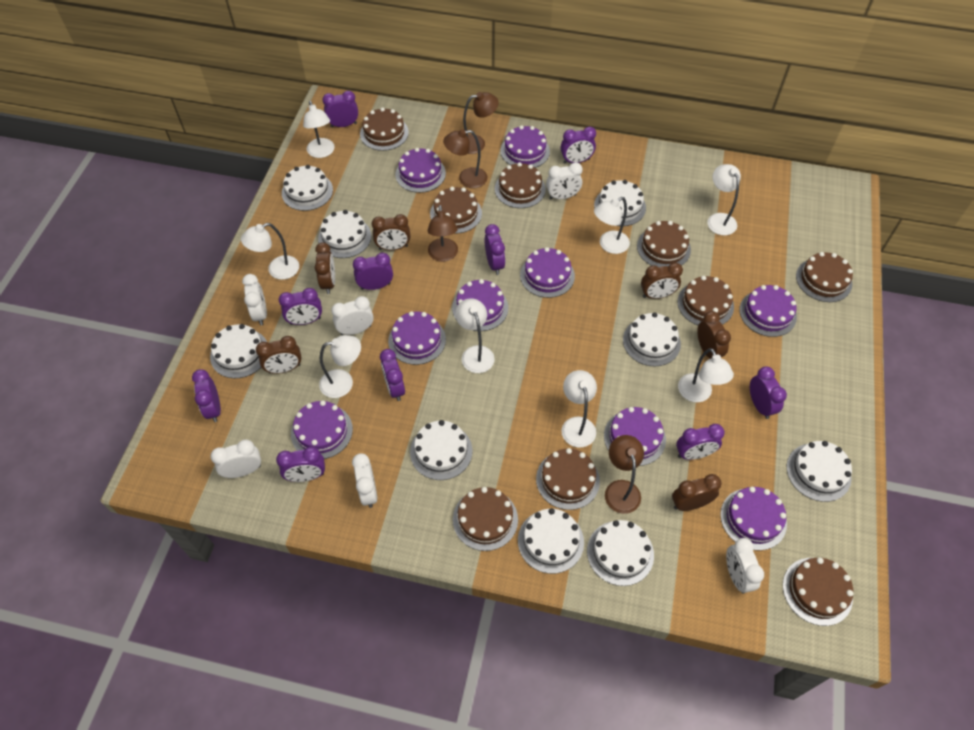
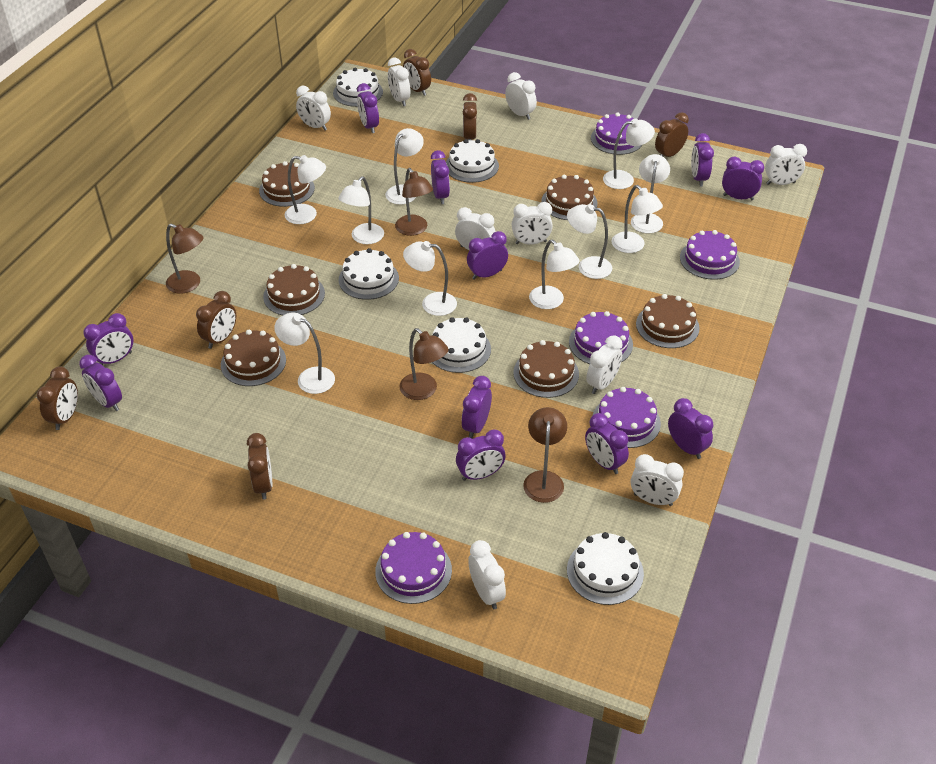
brown cake: [360,107,409,151] [430,187,482,234] [453,487,518,551] [495,162,546,208] [536,448,600,510] [637,221,691,267] [677,276,734,325] [783,558,853,626] [796,252,853,302] = 9 -> [221,330,286,386] [259,161,315,207] [263,264,325,315] [513,340,579,398] [541,175,597,220] [636,294,700,348] = 6
purple cake: [291,400,353,459] [388,311,446,365] [395,148,446,193] [452,279,508,331] [501,125,550,168] [520,247,575,298] [604,407,666,466] [720,487,787,551] [739,285,797,337] = 9 -> [375,532,452,604] [569,311,633,364] [591,113,642,155] [593,387,661,448] [680,230,740,280] = 5
purple clock: [192,369,221,422] [276,446,325,482] [279,288,322,325] [322,91,358,127] [353,253,393,290] [380,349,405,401] [484,224,505,275] [561,126,596,163] [676,424,725,460] [750,366,787,419] = 10 -> [79,355,122,411] [83,313,133,365] [357,83,379,133] [431,150,450,204] [456,429,506,481] [462,376,492,438] [467,231,508,280] [585,413,629,474] [668,398,713,459] [691,133,714,186] [722,157,764,200] = 11
white cake: [210,324,267,378] [282,165,333,211] [318,210,372,258] [410,420,472,480] [518,508,584,574] [587,520,654,586] [594,180,646,226] [623,312,681,366] [787,441,852,502] = 9 -> [333,67,383,107] [339,248,399,300] [432,317,491,373] [446,139,499,183] [567,532,644,605] = 5
white clock: [210,439,261,478] [242,274,267,325] [331,296,374,335] [352,453,378,508] [546,162,583,199] [726,538,764,593] = 6 -> [296,86,331,130] [388,58,410,106] [455,207,496,250] [468,540,506,609] [505,72,537,120] [512,202,553,245] [586,335,623,394] [631,454,684,506] [765,144,807,185] = 9
white lamp: [241,223,299,280] [303,101,335,158] [319,335,361,398] [455,298,495,373] [561,370,597,448] [594,197,630,254] [678,348,734,402] [707,164,741,235] = 8 -> [274,313,335,394] [285,155,326,224] [338,176,384,244] [385,128,424,205] [403,241,457,316] [529,239,580,309] [567,204,612,279] [603,118,655,189] [612,185,663,253] [631,154,670,234] = 10

